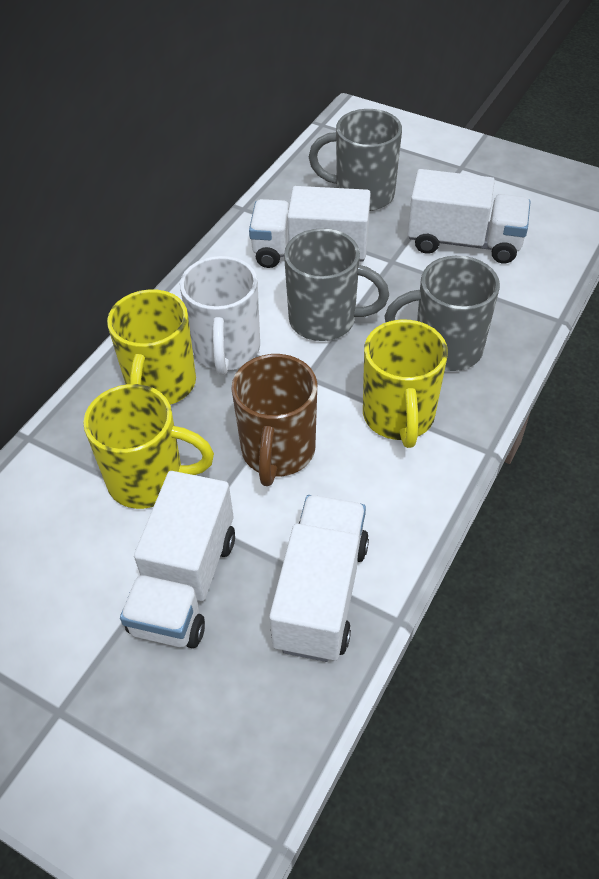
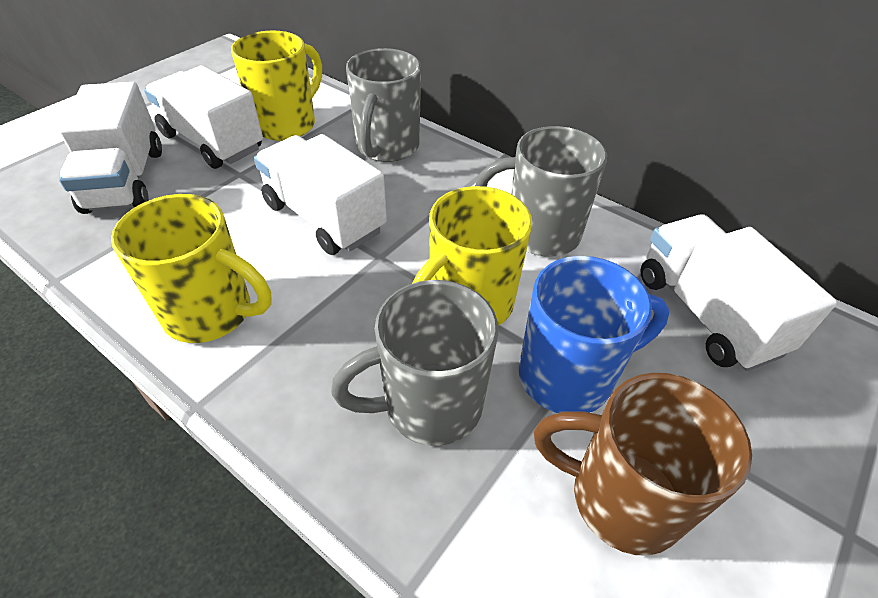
blue mug: none = 0 -> [519,256,670,413] = 1
white mug: [180,256,260,376] = 1 -> none = 0

